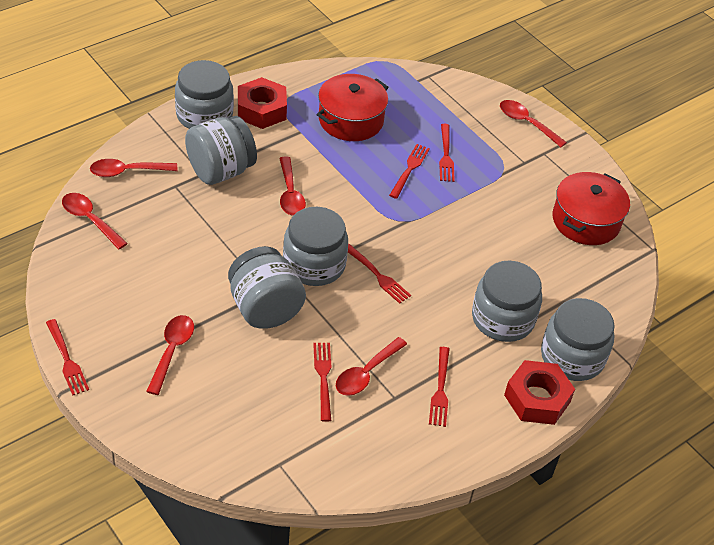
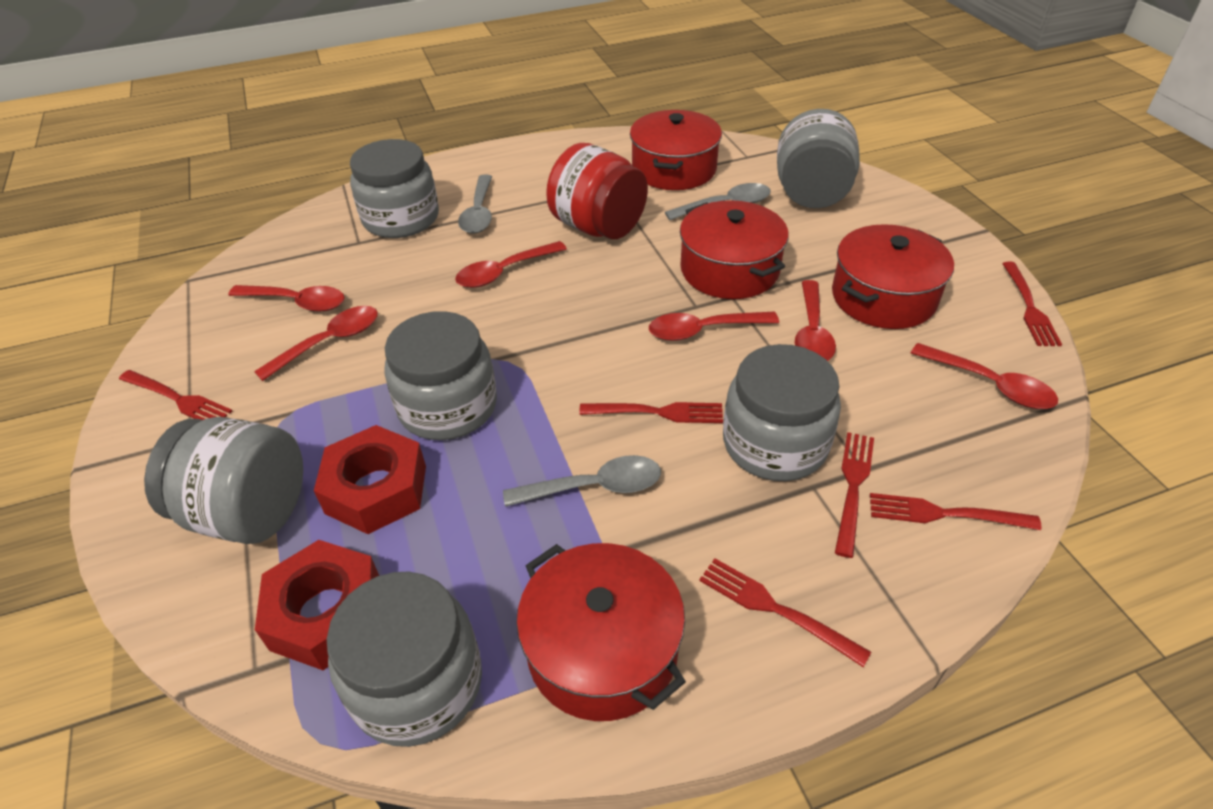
grey spoon: none = 0 -> [458,175,492,234] [503,455,661,507] [665,183,771,220] = 3
red jar: none = 0 -> [546,143,648,239] = 1
red pot: [317,74,389,141] [553,172,630,245] = 2 -> [516,543,686,721] [630,110,722,190] [680,200,789,299] [832,224,954,329] = 4

